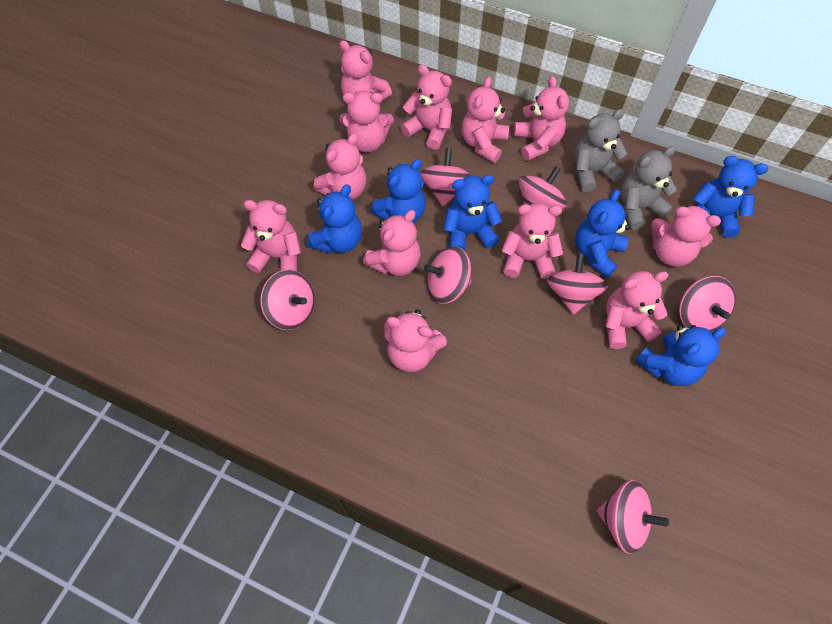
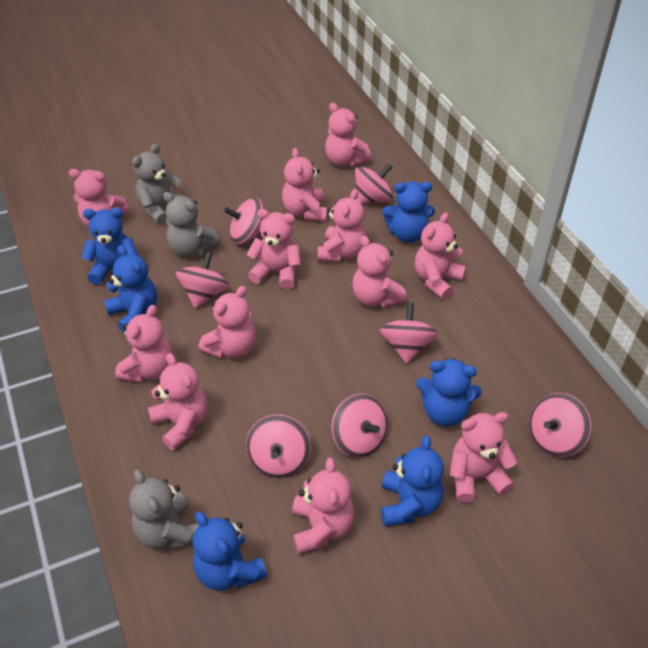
grey teddy bear: [574,109,628,192] [621,146,677,230] = 2 -> [129,469,199,550] [132,144,187,225] [163,192,221,258] = 3

